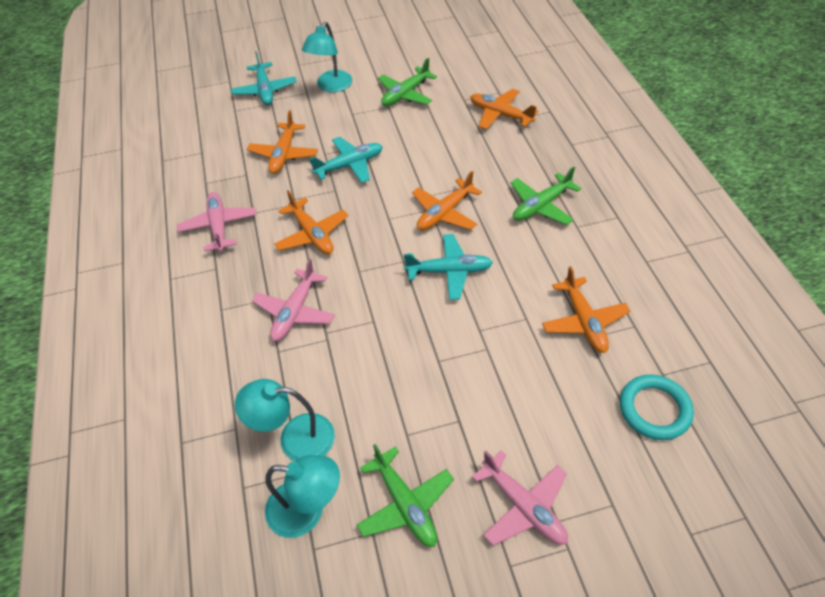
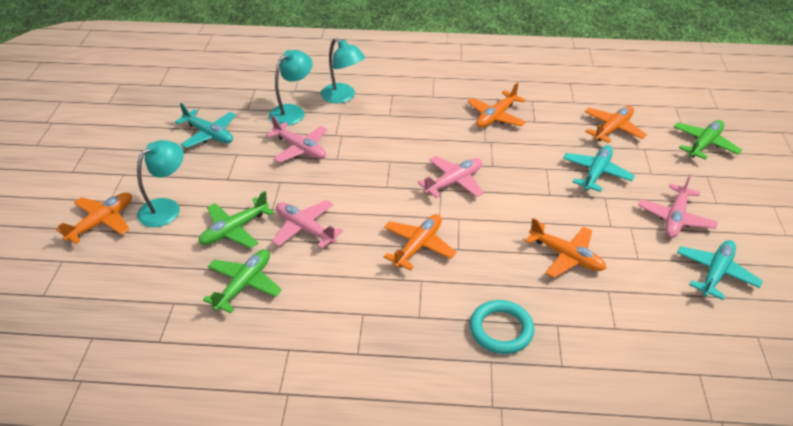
pink plane: [177,192,256,252] [252,259,335,341] [472,450,568,546] = 3 -> [266,116,327,163] [272,200,343,249] [417,156,484,198] [638,174,718,238] = 4

